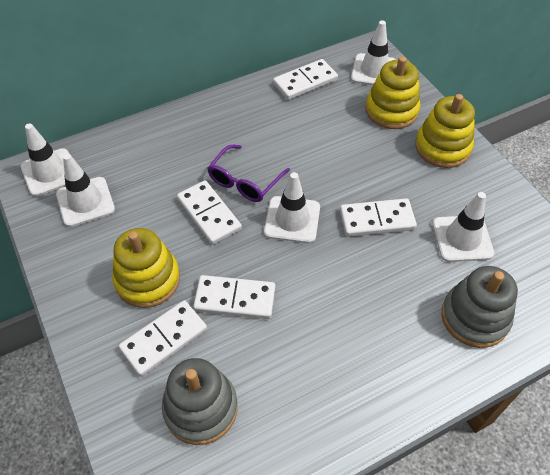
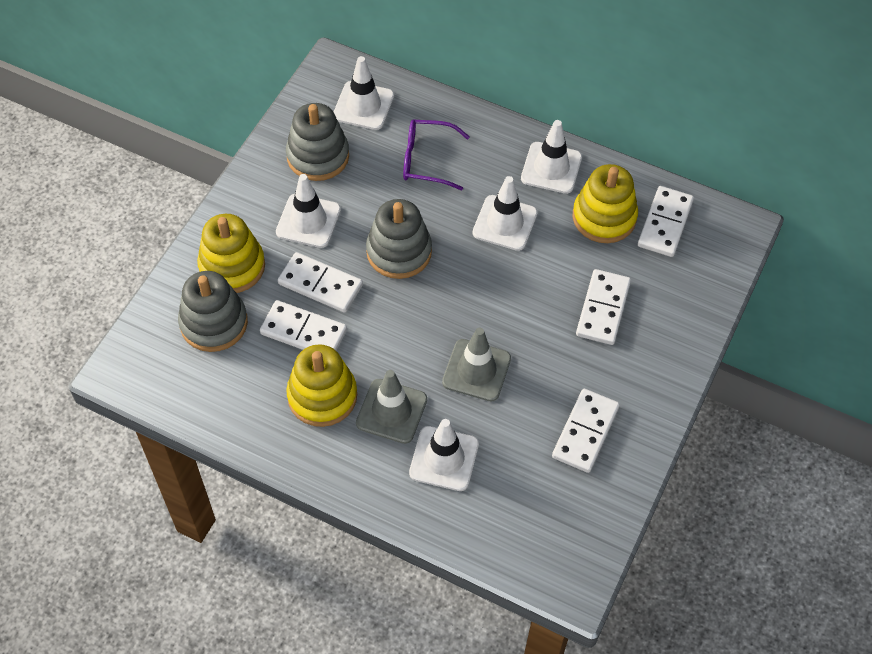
grey stacking toy: [162,358,238,445] [441,266,518,348] = 2 -> [178,271,248,352] [286,103,349,181] [366,199,432,279] = 3
grey traffic cone: none = 0 -> [356,370,427,444] [442,328,511,402] = 2

